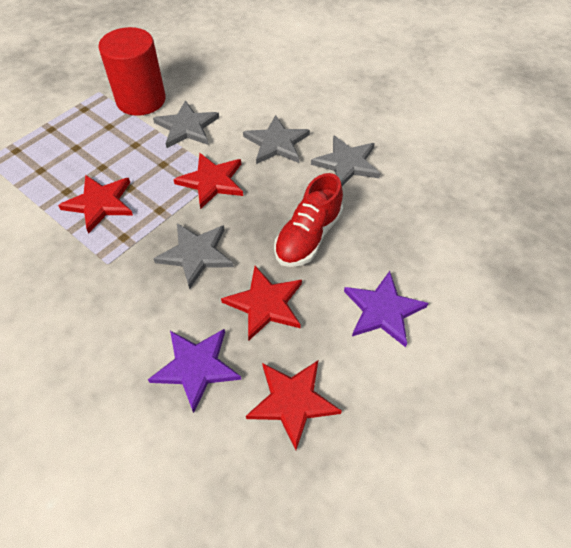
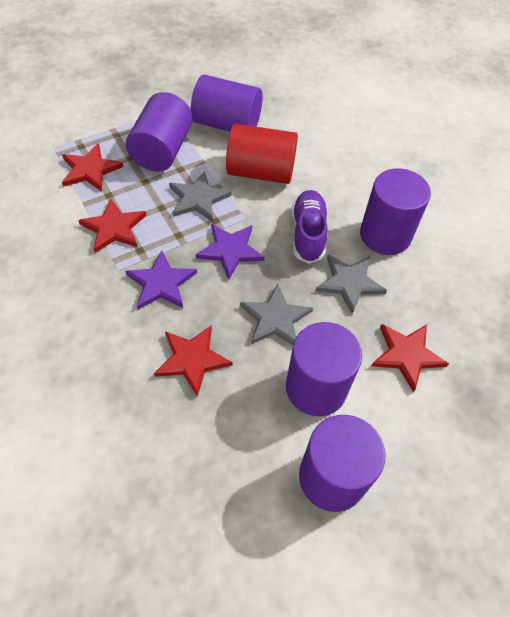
grey star: [153,100,219,148] [154,223,234,289] [243,115,310,164] [311,135,380,186] = 4 -> [169,171,232,222] [240,284,313,345] [315,255,387,314] = 3
purple cylinder: none = 0 -> [126,92,193,172] [191,75,263,132] [286,322,362,416] [299,415,386,512] [360,168,431,255] = 5
purple shoe: none = 0 -> [292,190,328,264] = 1
red shoe: [274,173,343,267] = 1 -> none = 0

